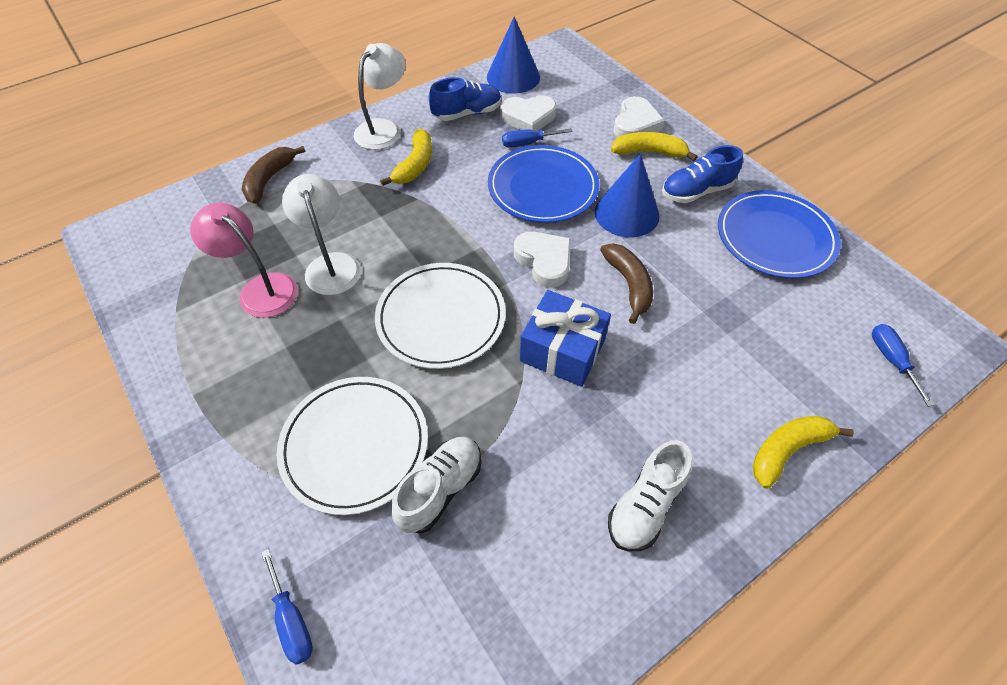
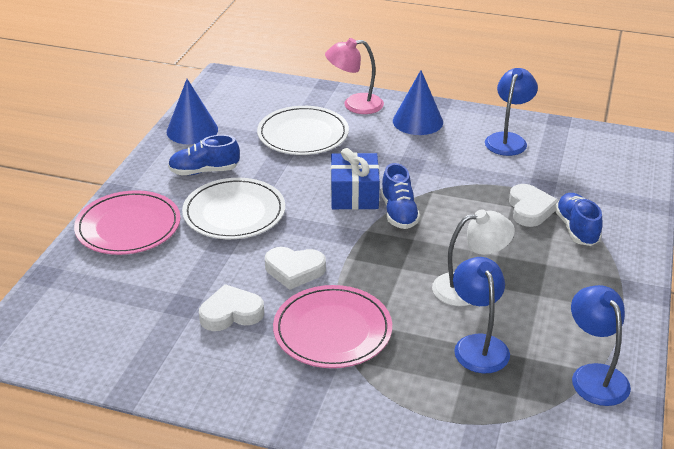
blue lamp: none = 0 -> [453,257,510,374] [485,68,538,156] [571,285,631,406] = 3
blue plate: [488,145,599,223] [718,190,841,279] = 2 -> none = 0
blue screwdriver: [261,549,313,665] [502,128,573,148] [872,324,934,407] = 3 -> none = 0
blue shoe: [429,77,501,121] [662,145,743,203] = 2 -> [168,135,240,175] [381,163,420,229] [555,193,603,246] = 3
brown banana: [242,146,306,204] [600,243,653,324] = 2 -> none = 0
pink plate: none = 0 -> [74,190,181,255] [273,285,392,368] = 2
white lamp: [282,174,361,295] [354,43,406,150] = 2 -> [432,209,515,306] = 1
white shoe: [391,437,482,534] [608,440,692,551] = 2 -> none = 0
yellow banana: [380,129,432,186] [611,132,697,161] [753,416,854,489] = 3 -> none = 0

